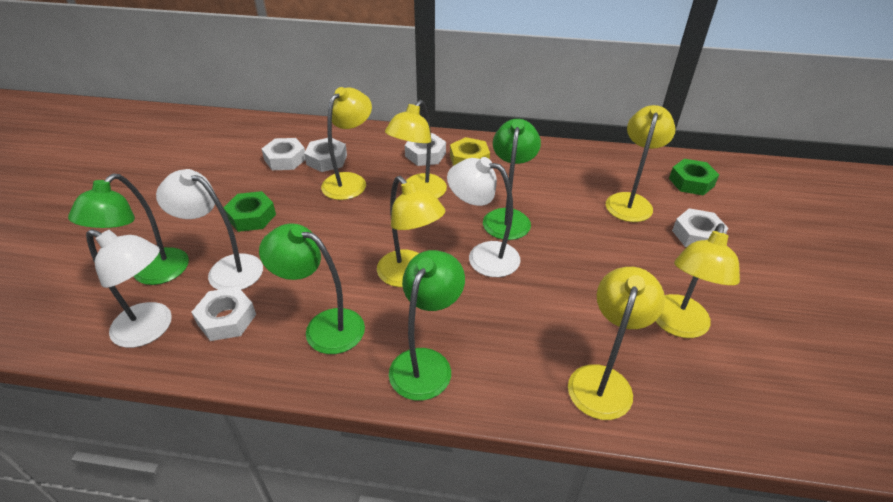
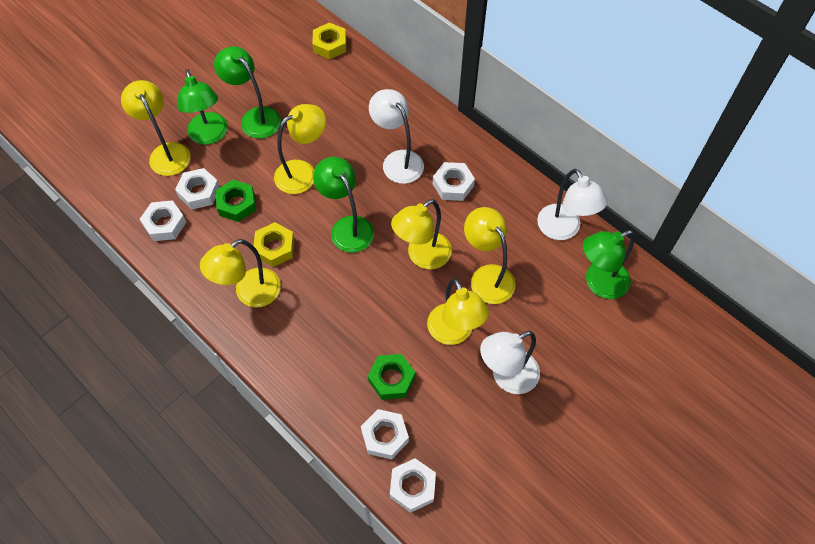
yellow nut: [450,137,490,166] = 1 -> [253,222,295,267] [312,22,346,59] = 2

